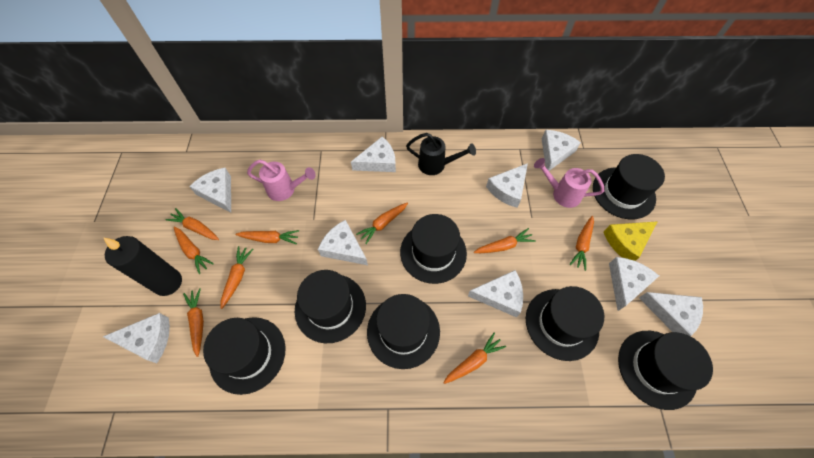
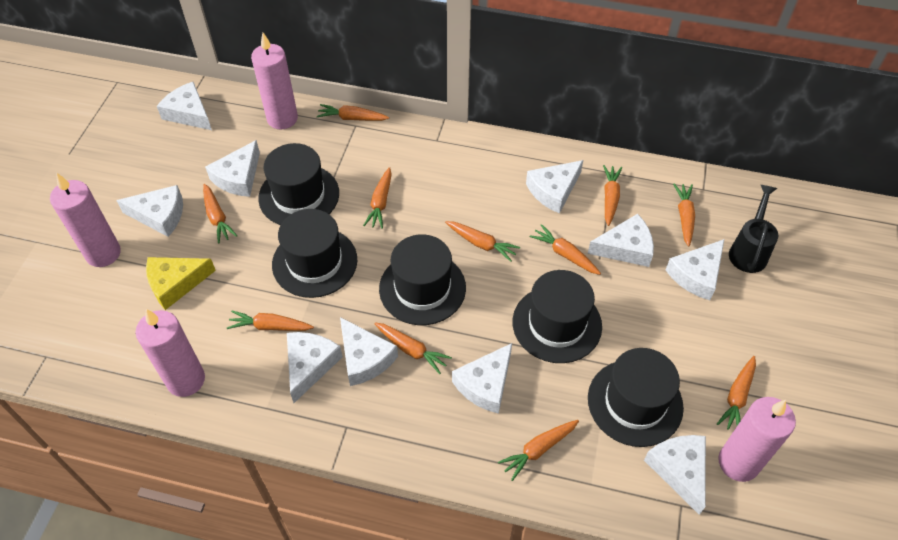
black candle: [104,236,182,296] = 1 -> none = 0
black hat: [203,317,286,395] [295,270,366,343] [367,294,440,369] [400,214,467,284] [526,286,604,361] [593,154,665,219] [618,331,713,410] = 7 -> [258,143,339,225] [272,209,357,298] [379,234,466,325] [513,270,602,363] [588,348,684,447] = 5
orange carrot: [165,208,219,240] [174,227,214,274] [183,288,204,357] [220,246,253,309] [236,230,299,245] [356,203,408,244] [443,333,506,384] [474,228,536,253] [570,216,594,271] = 9 -> [203,184,237,243] [227,311,314,331] [317,104,389,121] [363,167,392,229] [374,322,452,374] [445,221,520,262] [498,420,579,481] [530,224,601,275] [603,165,622,226] [673,183,695,247] [717,356,756,430] = 11
pink candle: none = 0 -> [50,172,121,267] [136,309,205,397] [251,33,298,129] [718,397,796,482] = 4
pink watering can: [247,160,316,201] [534,158,604,208] = 2 -> none = 0
white cheese: [103,313,170,363] [189,168,231,213] [318,220,368,265] [351,137,396,172] [468,270,523,318] [486,163,528,208] [542,130,581,171] [609,257,659,311] [639,292,703,336] = 9 -> [116,185,183,237] [157,82,212,130] [205,140,260,197] [287,332,343,403] [340,317,398,386] [452,343,512,414] [526,160,583,214] [588,214,654,267] [644,435,706,515] [666,239,724,300] = 10

